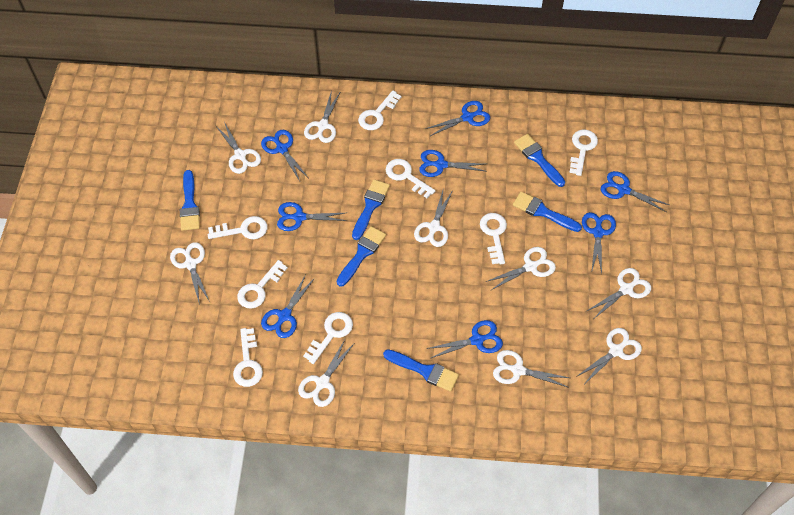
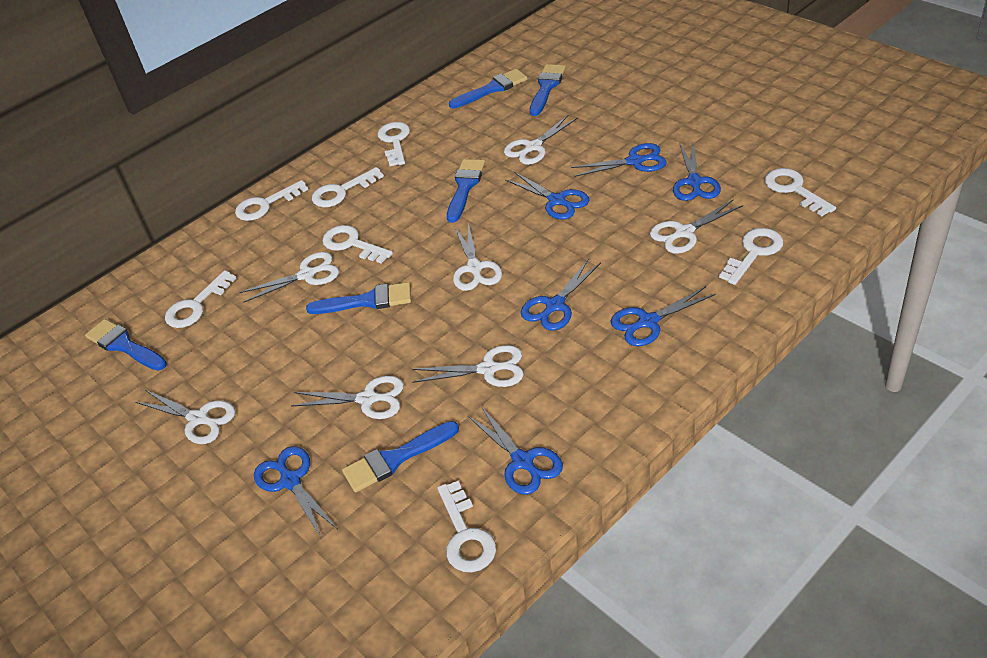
blue scissors: [261,130,308,181] [261,275,315,338] [277,202,347,231] [419,150,487,177] [425,101,490,136] [427,320,503,358] [582,212,616,274] [601,171,669,212] = 8 -> [254,446,337,537] [468,406,563,495] [505,172,590,220] [521,260,601,331] [571,143,667,177] [611,286,716,346] [673,144,721,201] = 7
white scissors: [170,242,210,305] [215,122,261,174] [298,340,354,407] [304,90,341,143] [414,190,453,247] [485,247,556,290] [493,350,569,388] [576,328,642,383] [587,268,651,318] = 9 -> [136,390,236,444] [239,252,339,303] [291,376,404,419] [412,345,524,387] [453,223,502,291] [504,115,578,165] [650,200,743,254] = 7

